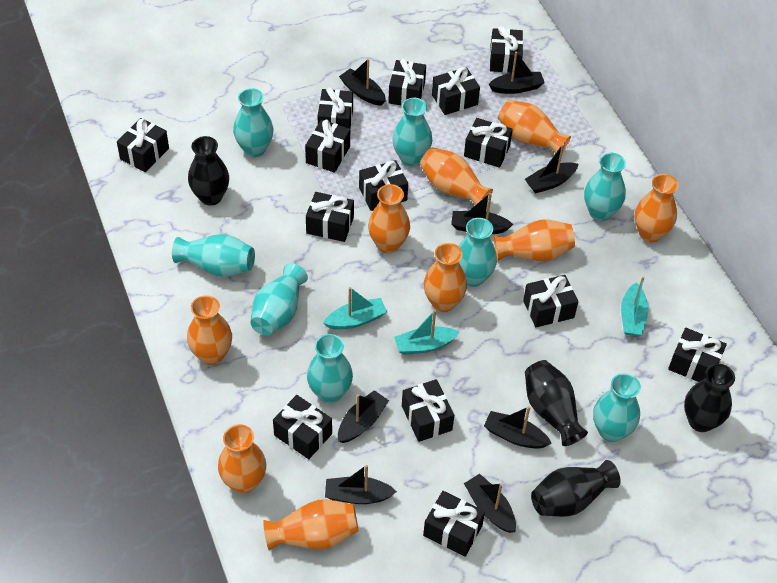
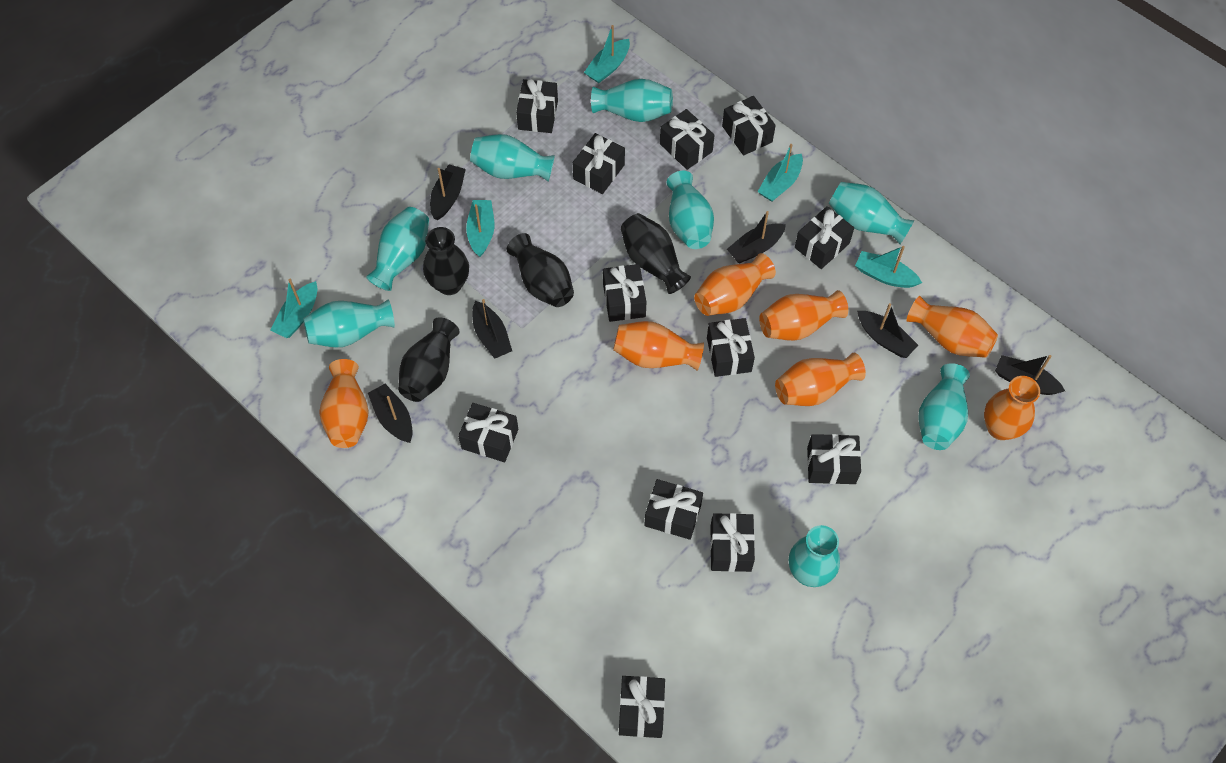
black boat: [325,465,397,504] [338,390,389,443] [339,58,386,106] [451,193,513,234] [464,474,516,533] [484,406,552,449] [488,51,545,94] [525,144,579,194] = 8 -> [368,384,412,443] [430,164,466,220] [472,299,512,359] [727,211,786,263] [857,303,918,358] [995,355,1065,395] = 6
black gift: [117,118,169,172] [273,395,332,459] [305,120,350,173] [306,192,354,242] [318,87,353,129] [359,160,408,211] [388,59,426,106] [402,379,454,442] [423,491,485,557] [432,67,480,115] [464,118,513,168] [490,26,523,73] [523,275,578,327] [668,328,727,382] = 14 -> [458,403,518,462] [516,79,558,133] [573,133,625,194] [603,264,646,322] [619,676,665,738] [644,479,703,540] [660,109,714,170] [707,318,755,377] [710,513,755,572] [722,96,776,156] [795,206,854,269] [807,434,861,484] = 12
orange vase: [187,295,232,365] [218,424,266,494] [263,499,358,550] [368,184,410,253] [420,147,493,205] [424,243,467,312] [494,220,575,261] [498,100,571,154] [635,174,679,242] = 9 -> [319,359,369,448] [613,321,704,371] [694,253,776,316] [759,290,848,341] [775,353,866,406] [907,296,998,358] [984,376,1040,440] = 7
turquoise boat: [323,287,387,330] [394,310,459,355] [621,276,648,336] = 3 -> [270,279,318,338] [466,200,494,257] [584,25,630,83] [758,144,803,202] [855,246,922,288] = 5

